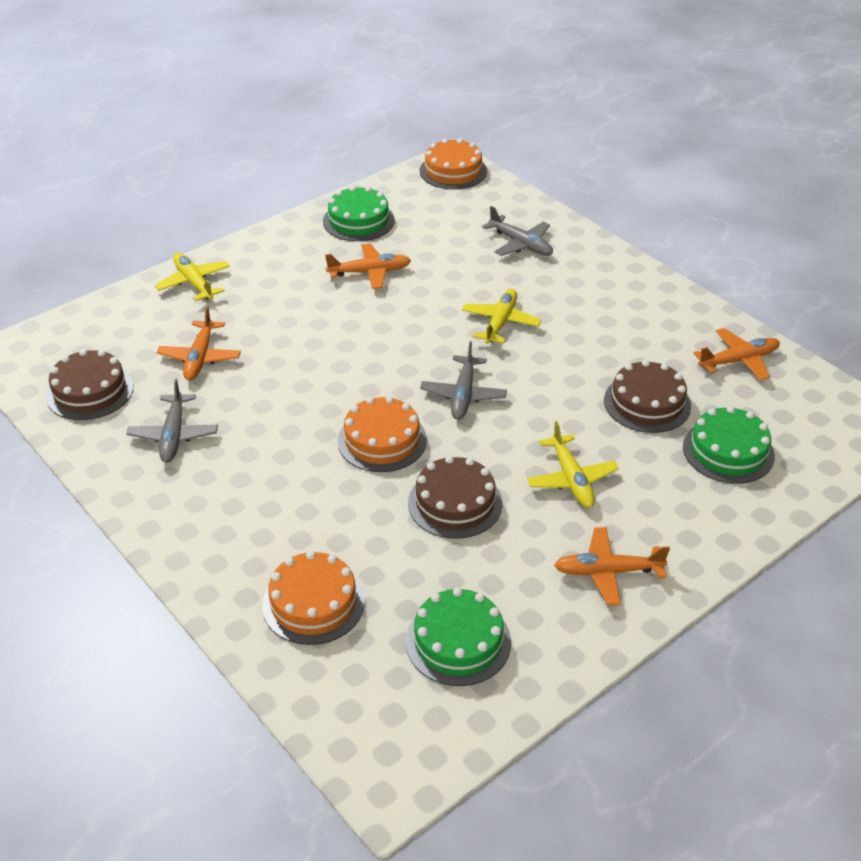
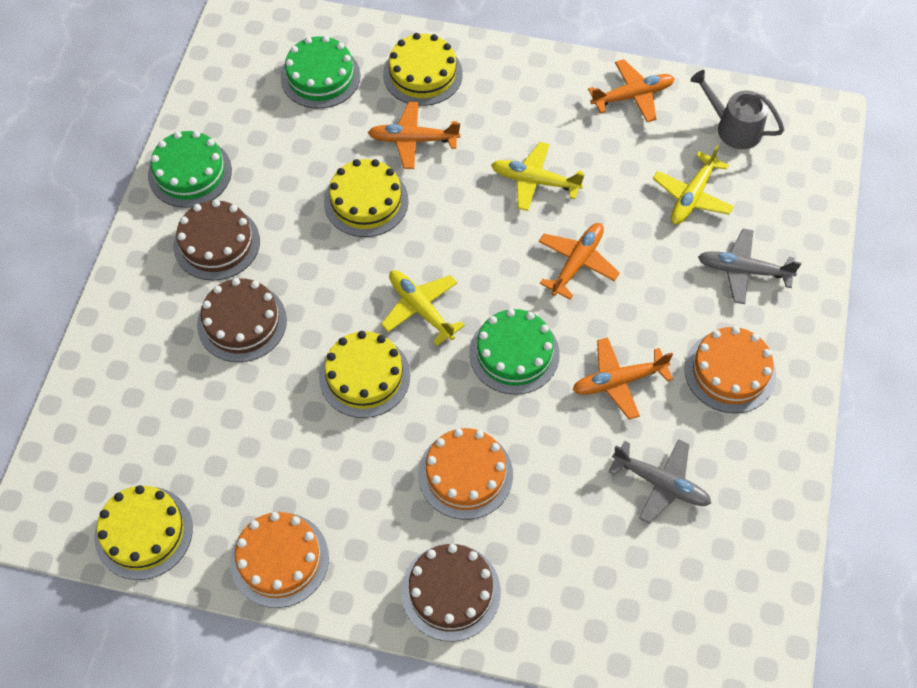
grey plane: [127,379,218,463] [420,341,507,420] [482,206,553,256] = 3 -> [608,439,711,524] [698,229,801,304] = 2
grey watering can: none = 0 -> [690,70,784,149] = 1
yellow cake: none = 0 -> [94,485,193,580] [319,331,410,418] [324,159,409,237] [383,33,463,106] = 4

